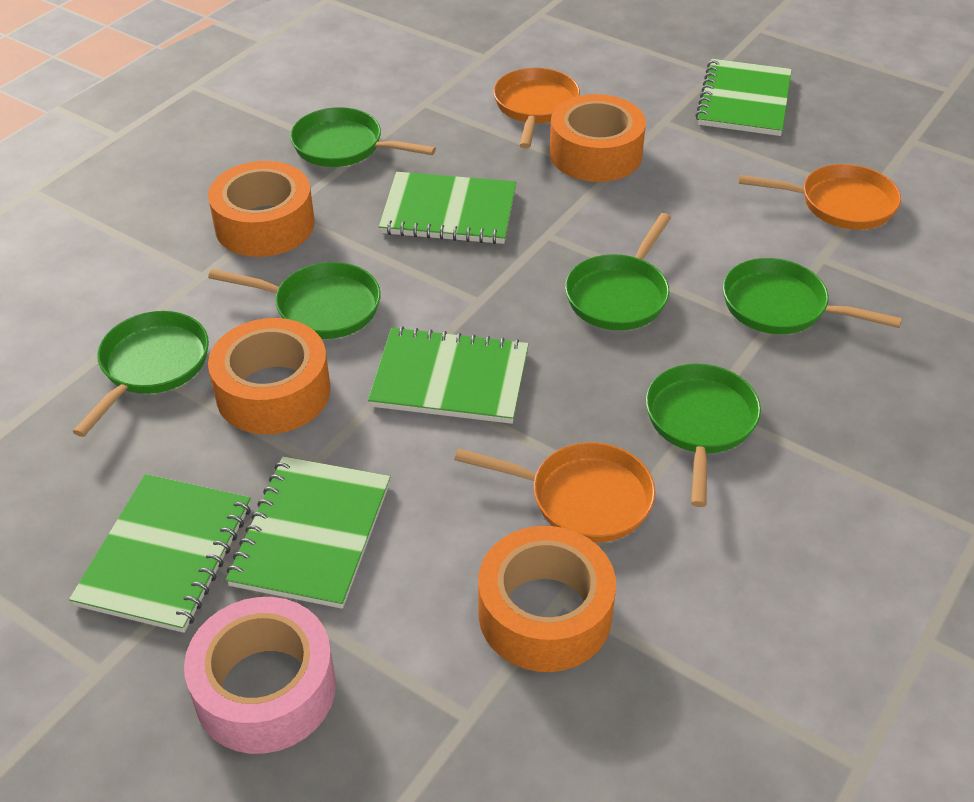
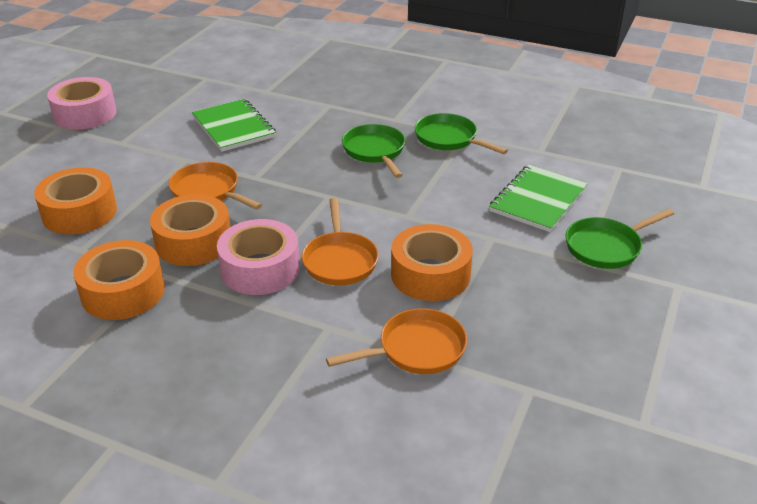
green notebook: [69,474,251,633] [226,456,390,609] [368,326,529,424] [379,172,516,244] [695,59,792,136] = 5 -> [192,99,276,152] [489,165,587,232] = 2
green pan: [73,311,209,437] [208,262,381,339] [290,107,436,167] [565,213,671,330] [646,363,761,507] [723,258,902,334] = 6 -> [342,124,405,178] [415,113,508,154] [565,209,674,269] = 3
pink tape: [184,597,336,754] = 1 -> [47,77,116,130] [217,219,300,295] = 2

